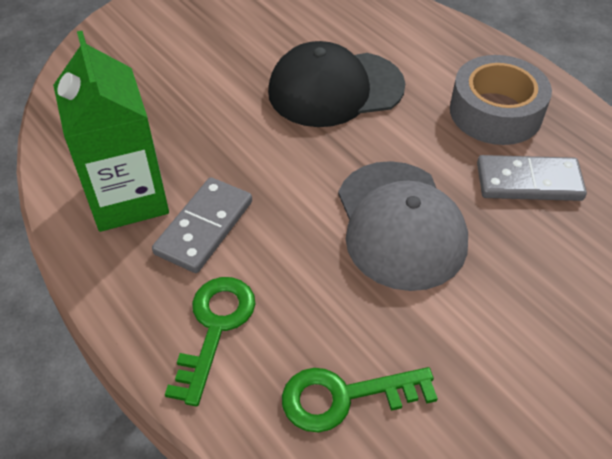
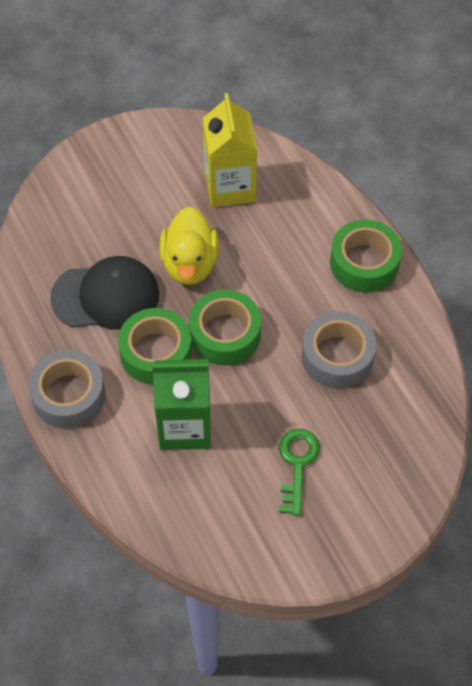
green key: [165,277,255,407] [282,367,438,433] = 2 -> [279,429,320,516] = 1
green tape: none = 0 -> [118,308,192,385] [189,289,261,365] [330,220,402,293] = 3
grey cap: [338,161,468,291] = 1 -> none = 0
grey domino: [152,177,252,273] [477,155,587,201] = 2 -> none = 0
grey tape: [450,55,552,145] = 1 -> [28,350,106,429] [302,311,376,389] = 2
yellow carton: none = 0 -> [203,93,257,207] = 1
yellow duck: none = 0 -> [159,207,219,285] = 1

